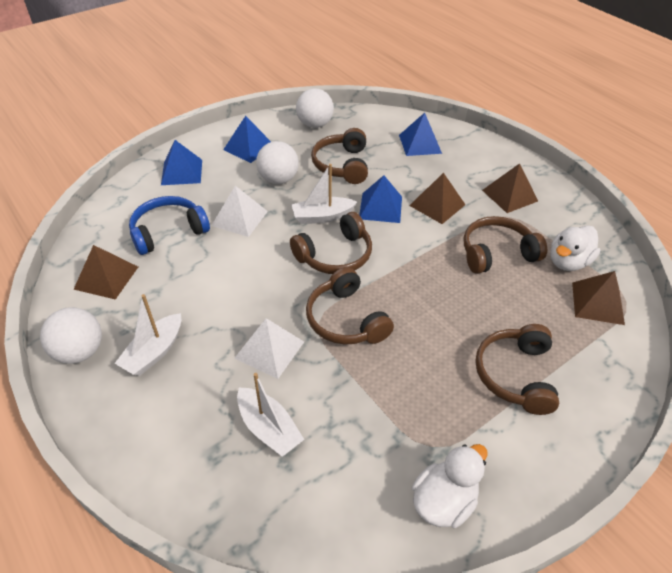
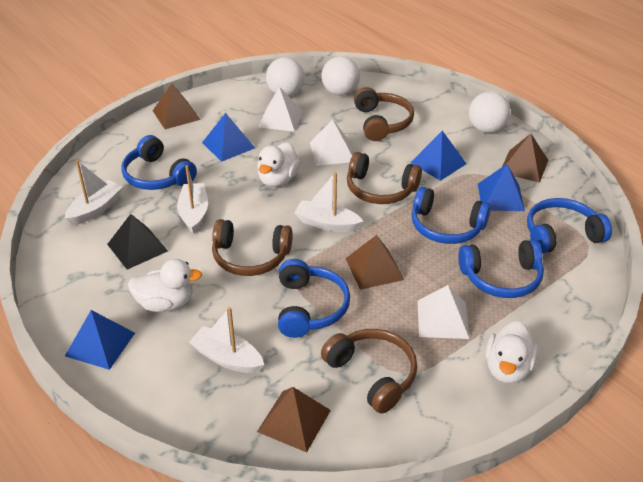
black pyramid: none = 0 -> [107,214,168,270] = 1
blue headphones: [129,196,210,255] = 1 -> [121,135,197,190] [278,259,350,338] [412,187,491,244] [458,239,544,298] [527,198,612,254] = 5
brown headphones: [290,212,372,274] [306,267,394,344] [311,128,368,184] [464,216,547,274] [475,324,559,415] = 5 -> [212,219,293,276] [321,329,417,413] [347,152,422,204] [354,87,414,141] = 4
white boat: [114,294,181,376] [237,373,304,457] [292,164,357,224] = 3 -> [65,160,123,225] [177,165,208,233] [189,307,264,373] [295,172,363,232] = 4
white duck: [412,444,487,528] [550,225,600,271] = 2 -> [128,259,202,312] [257,142,300,187] [485,321,539,383] = 3
white pyramid: [211,186,268,237] [234,318,304,379] = 2 -> [258,87,303,132] [310,119,353,166] [417,285,470,339] = 3

